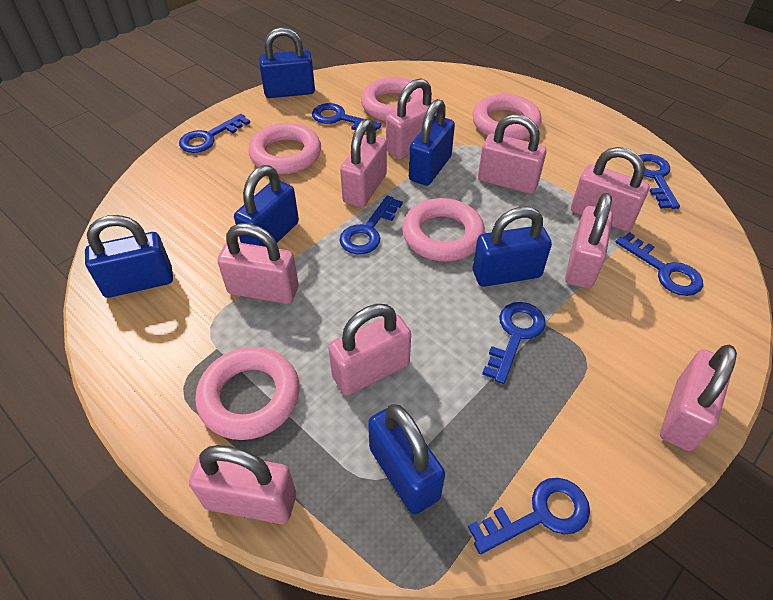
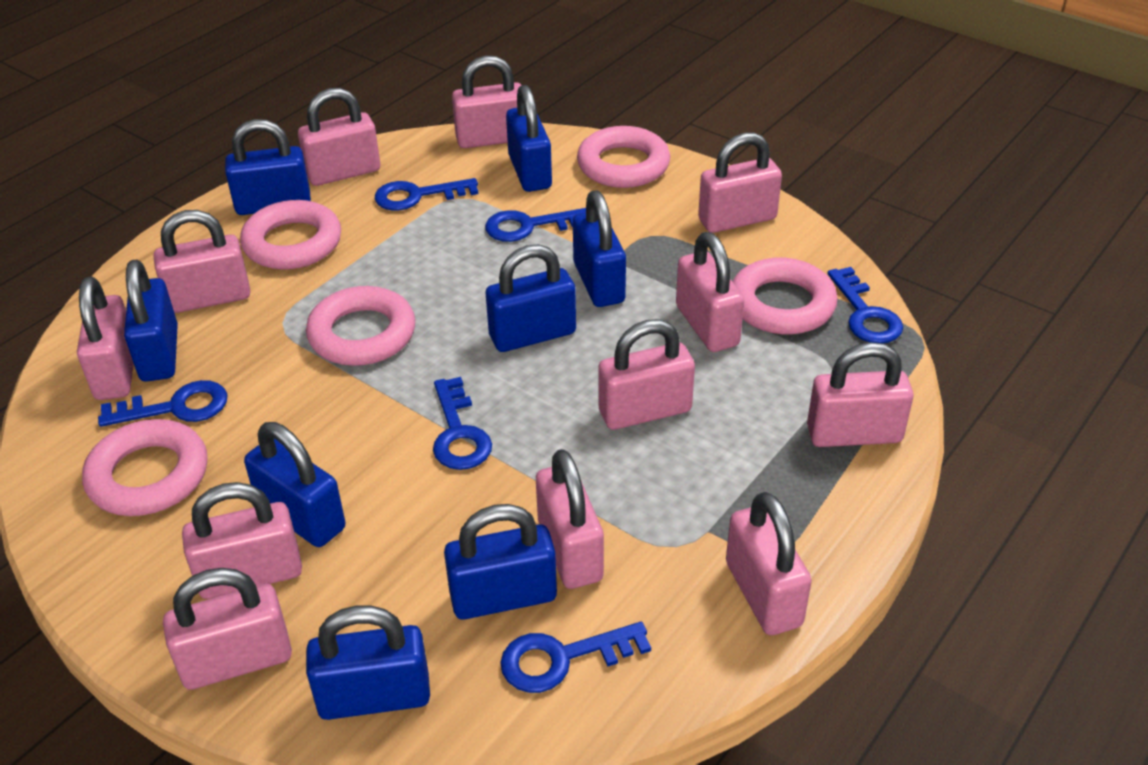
blue key: [179,114,250,153] [312,103,382,132] [339,195,403,255] [468,478,590,554] [482,302,546,384] [616,232,703,296] [639,154,680,209] = 7 -> [98,380,228,427] [375,178,478,211] [433,377,492,470] [485,208,586,242] [500,622,651,693] [827,267,903,343] = 6
blue padlock: [85,215,173,298] [234,165,299,247] [259,27,315,98] [368,404,445,514] [409,99,455,186] [473,207,552,287] = 6 -> [124,260,178,382] [225,119,311,215] [244,422,345,547] [306,605,430,720] [444,504,557,620] [486,244,576,352] [506,85,552,192] [573,191,626,307] = 8
pink padlock: [189,445,296,524] [217,223,299,304] [328,304,411,395] [340,119,387,207] [386,78,437,160] [478,114,546,194] [565,193,613,289] [571,147,650,231] [660,345,737,451] = 9 -> [77,277,134,400] [154,210,250,313] [163,568,292,690] [182,482,302,599] [298,88,380,186] [452,55,521,148] [536,449,604,589] [598,319,695,430] [676,232,744,352] [698,132,782,233] [726,492,812,635] [807,342,914,447] = 12

